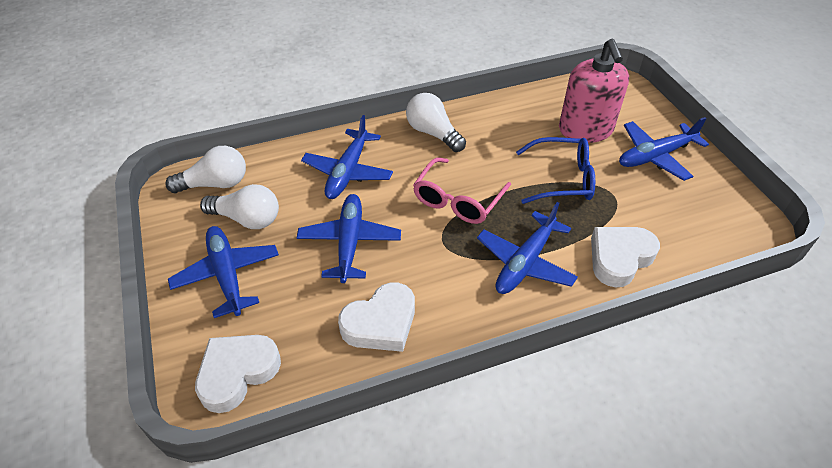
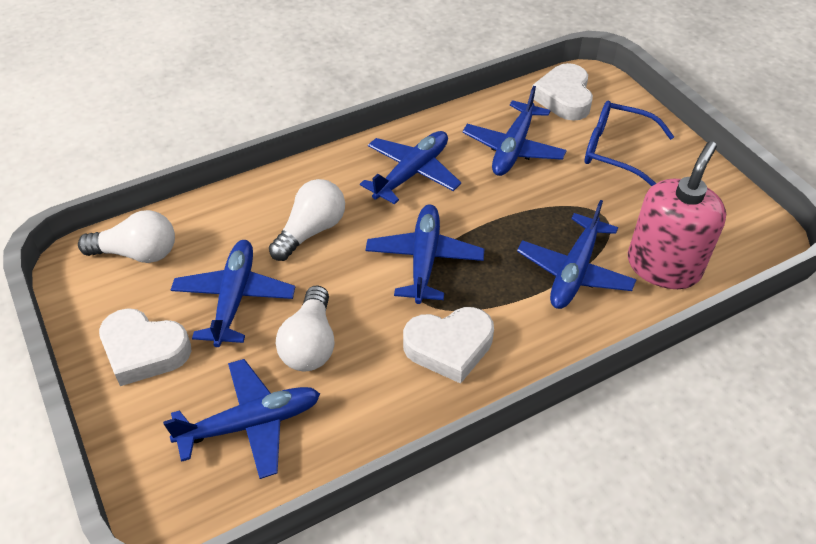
blue plane: [168,226,279,318] [297,194,401,283] [301,115,393,199] [477,202,578,294] [619,117,709,181] = 5 -> [163,359,320,479] [171,240,295,347] [360,131,461,204] [365,204,484,304] [462,86,567,176] [517,200,637,309] = 6
pink glasses: [413,157,511,224] = 1 -> none = 0

